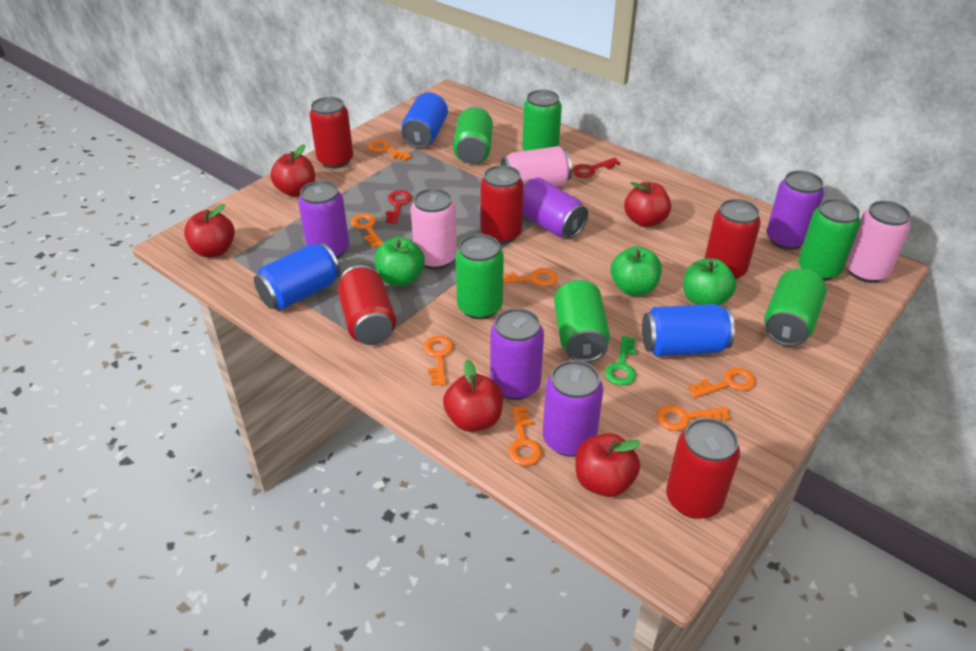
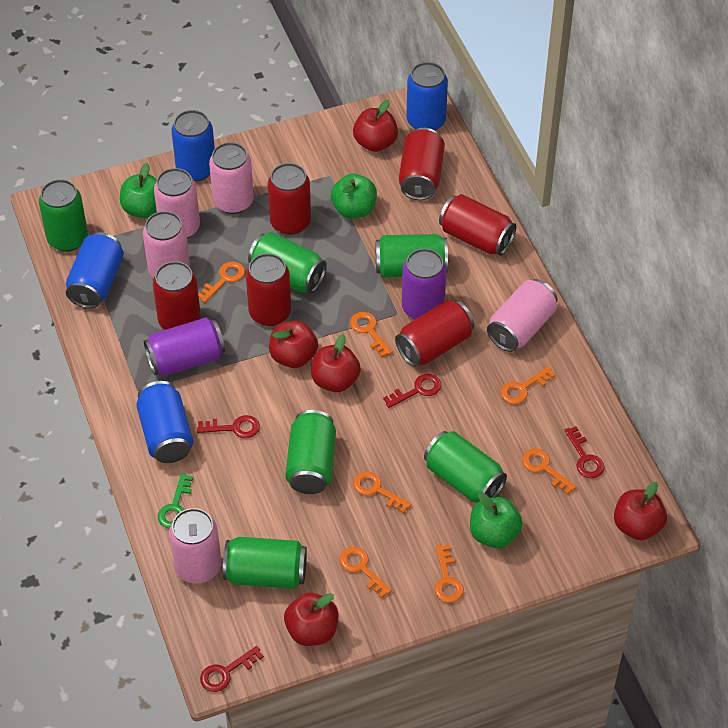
blue can: [254,243,340,310] [401,92,448,148] [642,304,735,356] = 3 -> [66,232,124,309] [136,381,193,463] [171,110,215,181] [406,62,448,131] = 4
pink can: [411,188,457,269] [501,146,572,186] [846,201,911,283] = 3 -> [143,211,190,278] [154,168,200,238] [169,508,221,583] [209,142,254,214] [487,279,557,352] = 5
purple can: [298,181,349,259] [490,308,544,400] [523,178,588,239] [543,360,603,456] [766,171,824,250] = 5 -> [144,317,225,376] [402,249,446,319] = 2
red can: [309,97,353,168] [337,265,396,345] [480,165,524,244] [666,418,740,519] [704,199,761,280] = 5 -> [153,261,201,330] [246,253,291,326] [268,163,311,235] [395,300,474,367] [399,128,445,200] [439,194,516,256] = 6
red key: [386,190,412,224] [572,158,620,178] = 2 -> [197,415,260,438] [200,646,264,692] [383,374,441,408] [564,426,605,478] = 4

